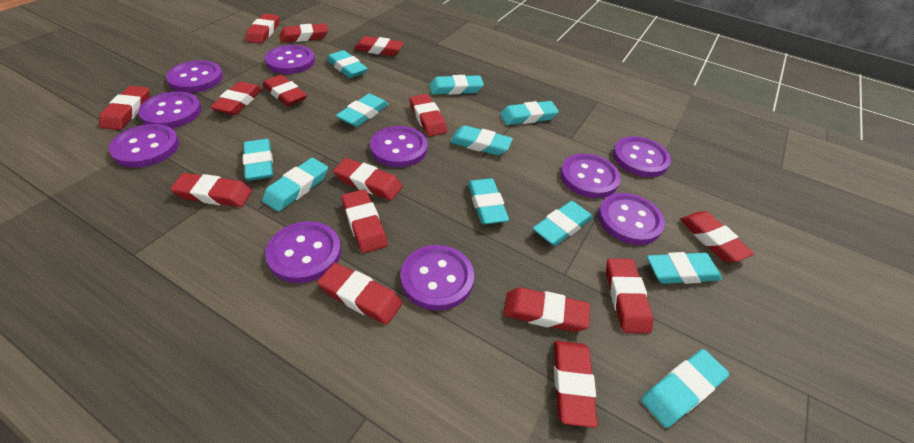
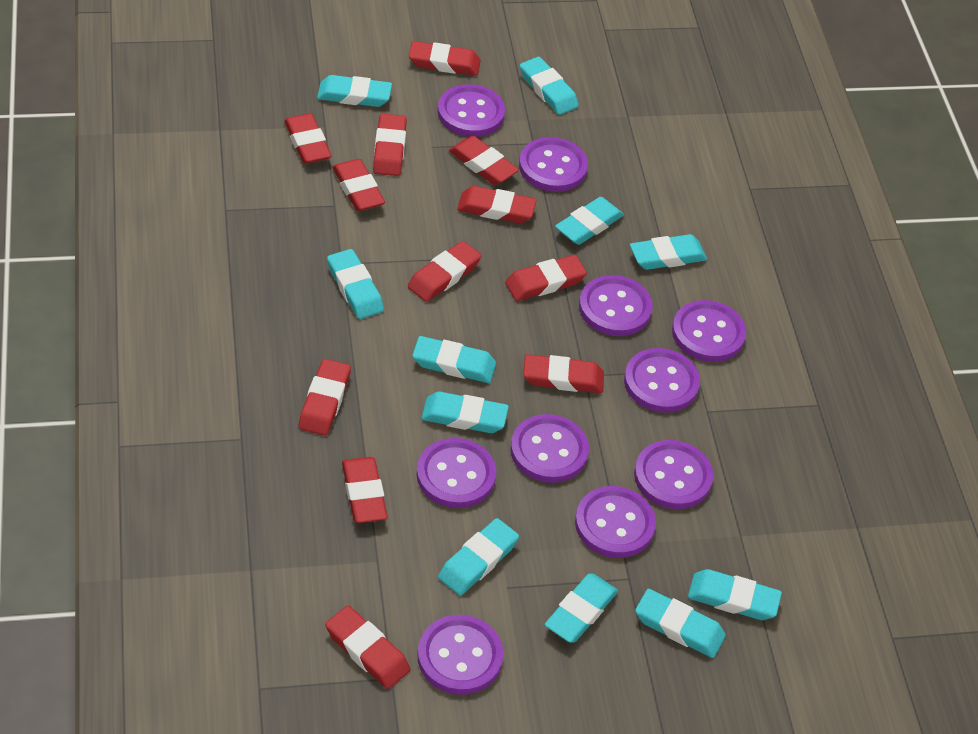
red eraser: [99,86,150,130] [170,173,252,207] [210,81,262,115] [246,14,279,44] [263,75,307,106] [280,24,328,43] [317,263,402,325] [333,158,403,200] [342,189,387,253] [354,36,404,56] [409,94,447,137] [503,287,590,332] [554,341,597,428] [606,258,653,333] [680,211,754,262] = 15 -> [284,113,332,164] [299,359,351,436] [325,606,411,689] [332,159,385,211] [342,457,388,523] [373,114,407,176] [408,241,482,302] [409,41,481,76] [449,136,519,185] [457,186,537,223] [505,255,587,301] [523,354,604,393] = 12

